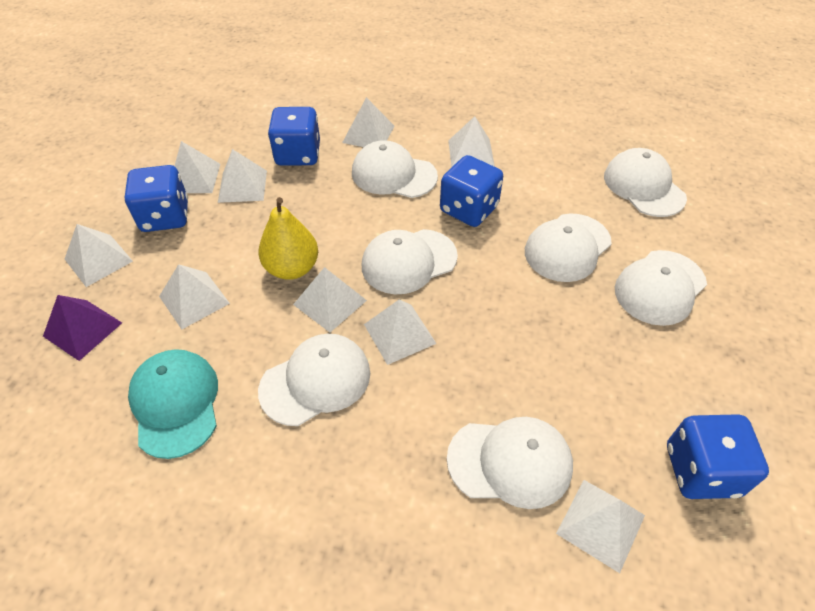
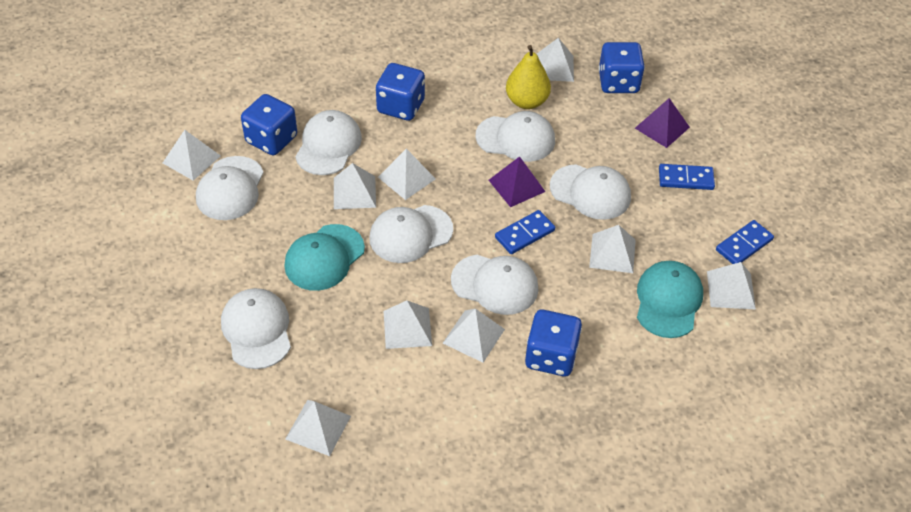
blue domino: none = 0 -> [495,210,555,254] [659,164,715,190] [716,220,774,264] = 3
purple pyramid: [43,295,122,361] = 1 -> [489,156,545,207] [635,98,690,148] = 2
turquoise cap: [128,349,218,459] = 1 -> [285,224,365,291] [637,261,703,338] = 2

